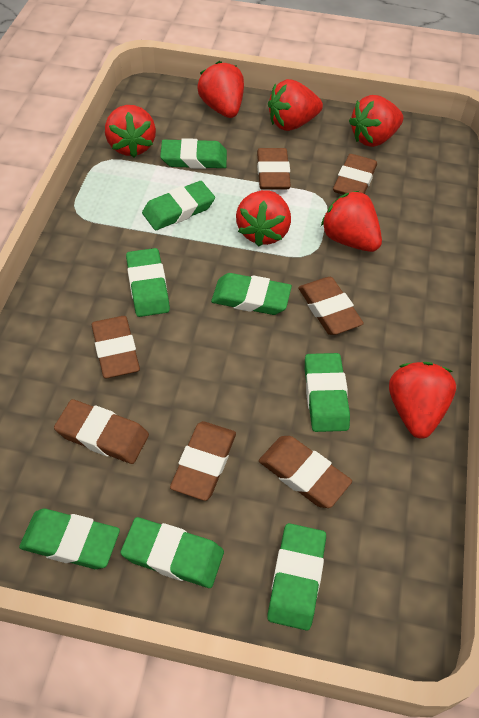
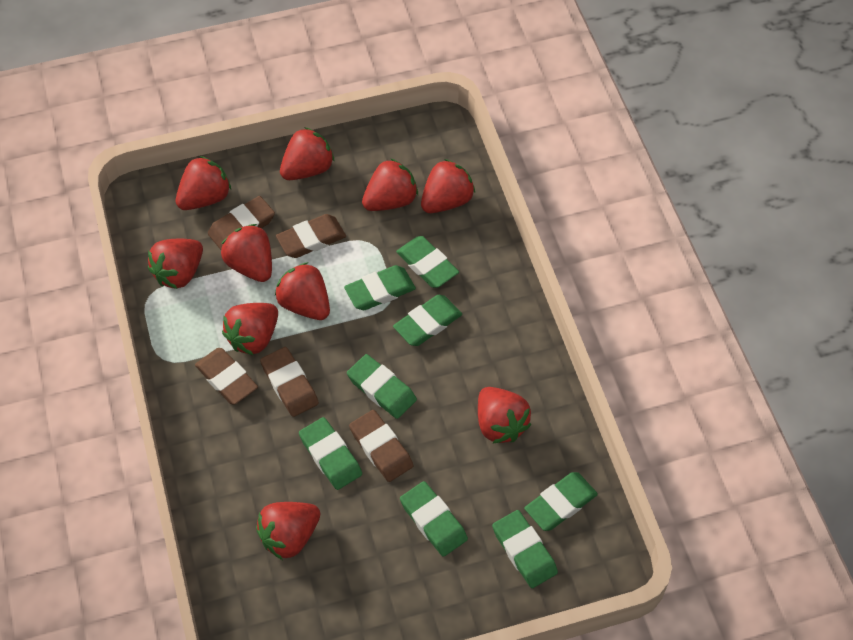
brown eraser: [54,399,149,464] [92,316,140,378] [170,421,236,501] [257,148,291,189] [259,436,352,508] [298,277,364,335] [333,154,377,195] = 7 -> [195,348,258,405] [208,196,275,250] [260,347,319,417] [276,214,346,258] [349,410,413,482] = 5
red strawberry: [105,105,156,158] [197,61,244,118] [236,190,291,247] [268,79,323,131] [321,191,382,252] [349,95,403,147] [389,362,456,439] = 7 -> [148,239,203,289] [176,156,231,210] [221,224,272,282] [222,303,278,355] [256,502,320,560] [275,262,330,320] [280,127,335,180] [362,158,418,211] [421,159,475,213] [478,387,531,443] = 10

